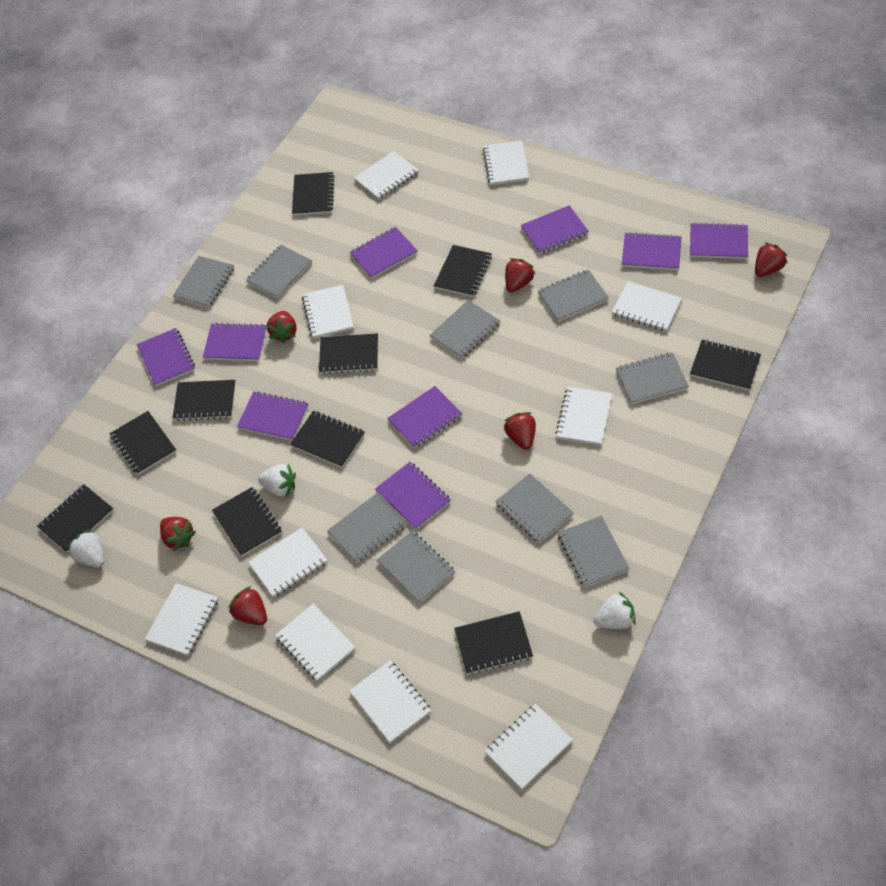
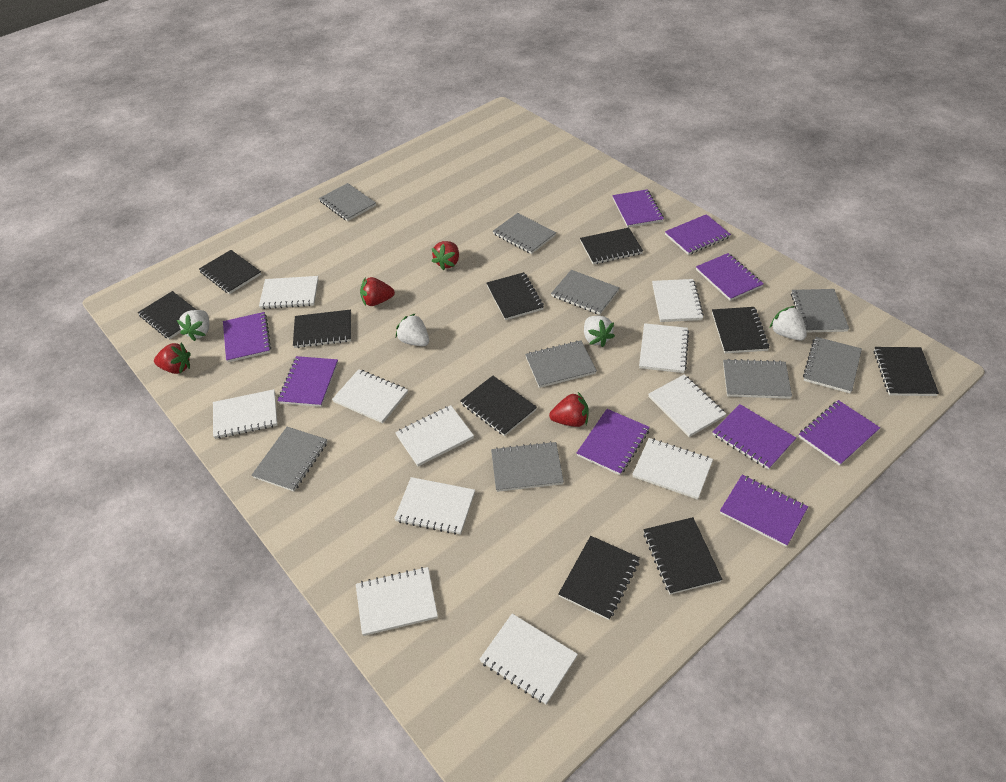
red strawberry: [160,517,196,551] [229,586,267,625] [266,311,297,344] [504,412,536,450] [505,258,535,292] [755,242,787,277] = 6 -> [154,342,191,374] [360,277,395,306] [432,241,459,270] [549,392,589,427] = 4
white notebook: [145,583,218,656] [248,527,327,597] [275,604,355,681] [302,285,354,339] [349,660,431,743] [354,151,419,200] [483,141,529,185] [485,704,573,790] [555,387,612,445] [612,281,682,331] = 10 -> [213,389,278,439] [259,276,319,309] [332,369,408,424] [356,567,438,636] [394,477,475,535] [395,405,474,467] [479,614,578,705] [632,438,713,500] [639,323,689,373] [648,374,726,437] [652,279,704,322] = 11
white strawberry: [67,530,104,567] [258,464,296,497] [593,592,636,629] = 3 -> [177,310,209,341] [396,313,429,346] [584,316,615,347] [770,306,807,341] = 4

